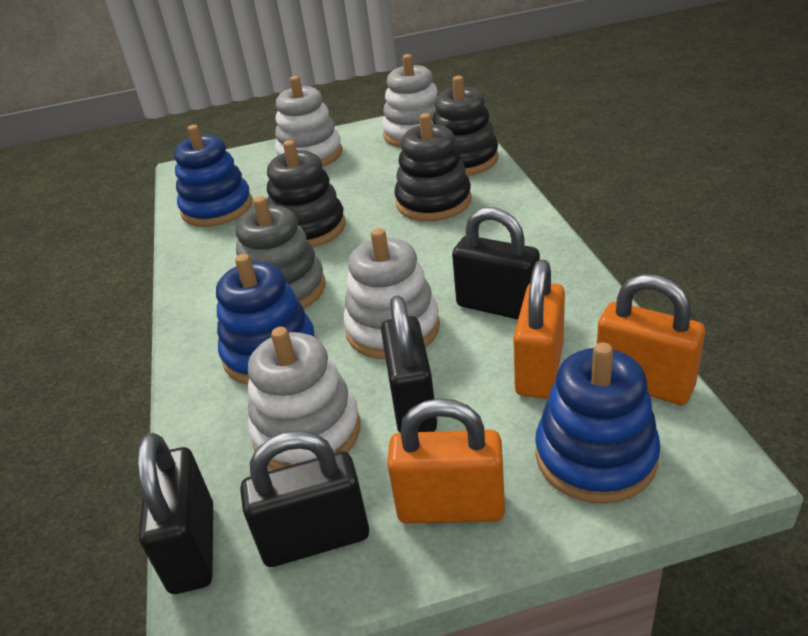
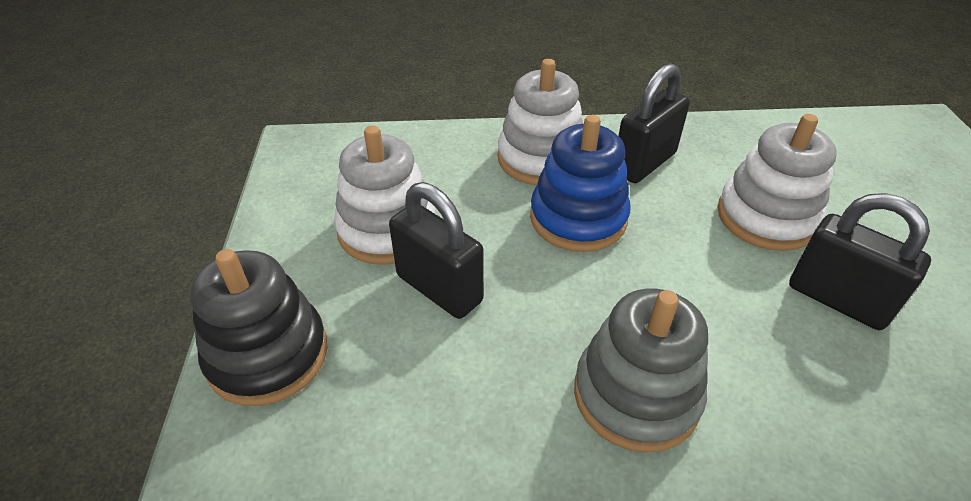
black padlock: [137,433,213,594] [240,430,369,567] [381,295,437,433] [452,207,540,319] = 4 -> [389,182,484,319] [618,63,690,183] [789,193,931,330] = 3
black stacking toy: [267,140,346,248] [394,113,472,221] [432,76,499,176] = 3 -> [190,249,328,406] = 1
blue stacking toy: [174,125,252,227] [216,254,316,385] [535,342,661,504] = 3 -> [530,115,630,252] = 1
orange padlock: [387,398,505,523] [513,260,565,399] [597,274,705,405] = 3 -> none = 0
white stacking toy: [248,327,360,470] [275,76,342,167] [343,228,440,359] [382,54,438,147] = 4 -> [334,125,435,265] [497,59,583,185] [717,114,837,251] = 3

